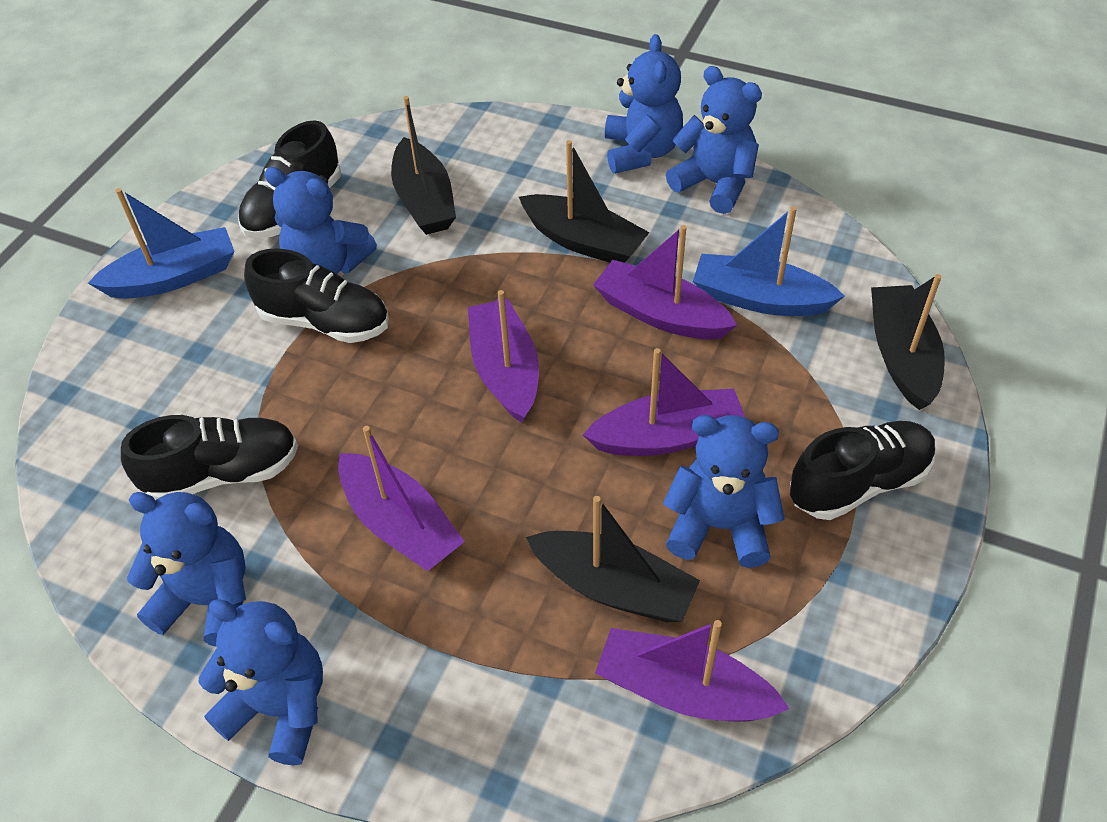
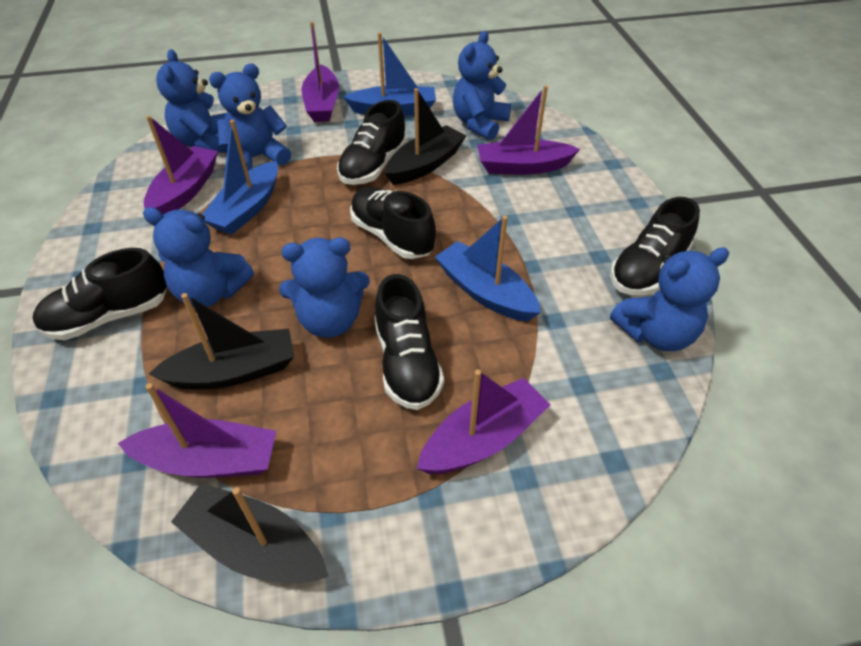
black boat: [391,96,456,235] [519,140,650,263] [526,496,700,622] [871,274,945,410] = 4 -> [149,293,294,389] [171,483,329,583] [385,88,466,185] = 3
black shoe: [121,415,298,500] [238,120,341,238] [244,248,389,343] [790,421,936,520] = 4 -> [32,248,167,340] [337,100,407,185] [350,187,436,259] [375,274,444,410] [610,197,700,296] = 5
blue boat: [88,188,235,299] [693,206,845,316] = 2 -> [202,120,278,235] [343,33,436,116] [435,216,541,322] = 3

